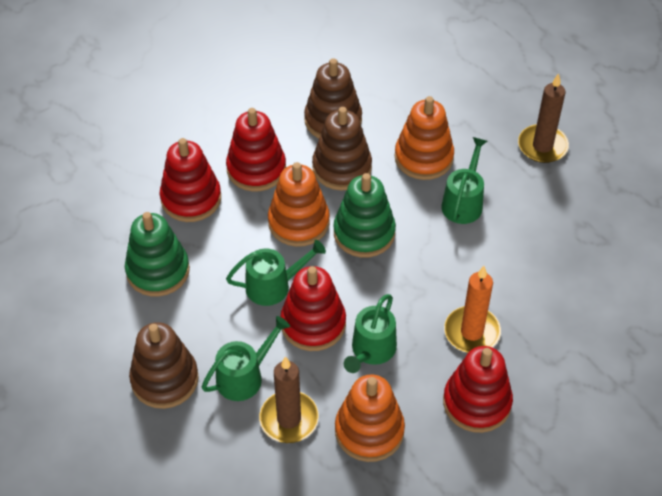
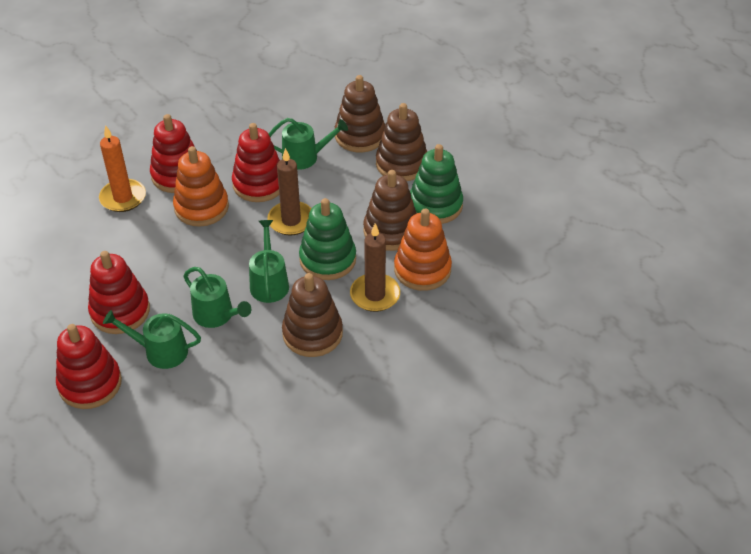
brown stacking toy: [129,322,199,409] [304,58,362,139] [312,107,372,190] = 3 -> [282,273,343,357] [335,75,385,152] [363,170,417,251] [376,103,427,181] = 4
orange stacking toy: [268,162,330,247] [335,374,405,462] [395,96,454,180] = 3 -> [173,146,229,227] [394,209,452,291] = 2

